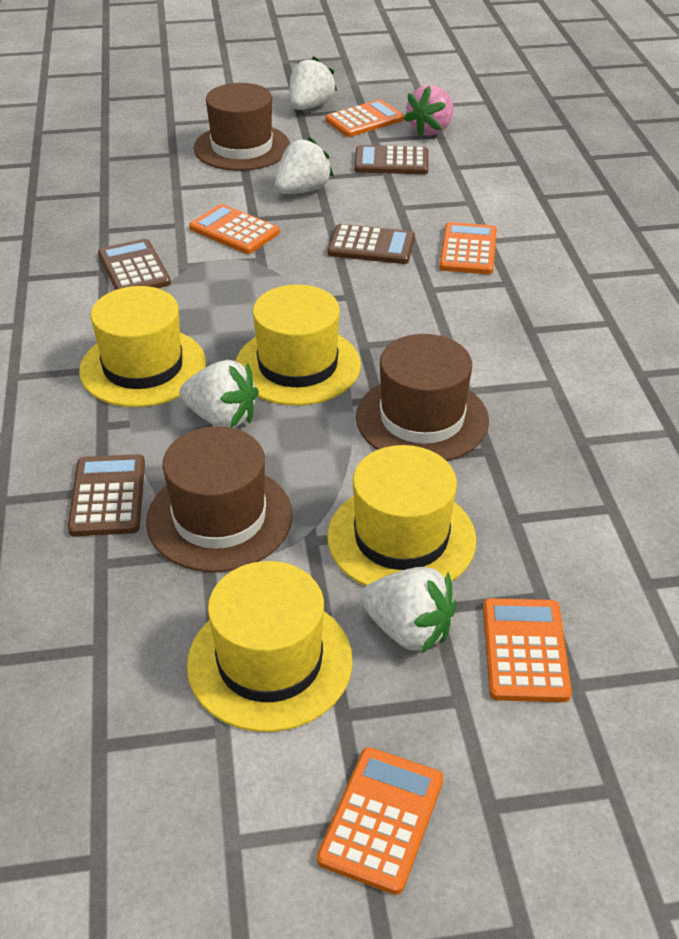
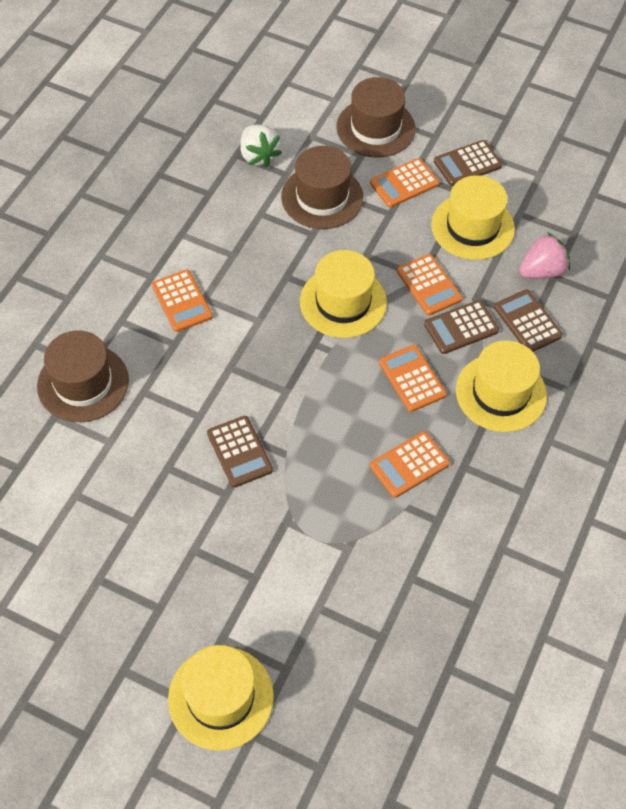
white strawberry: [179,360,259,428] [275,137,333,194] [290,56,337,110] [360,567,457,653] = 4 -> [240,125,282,168] = 1

